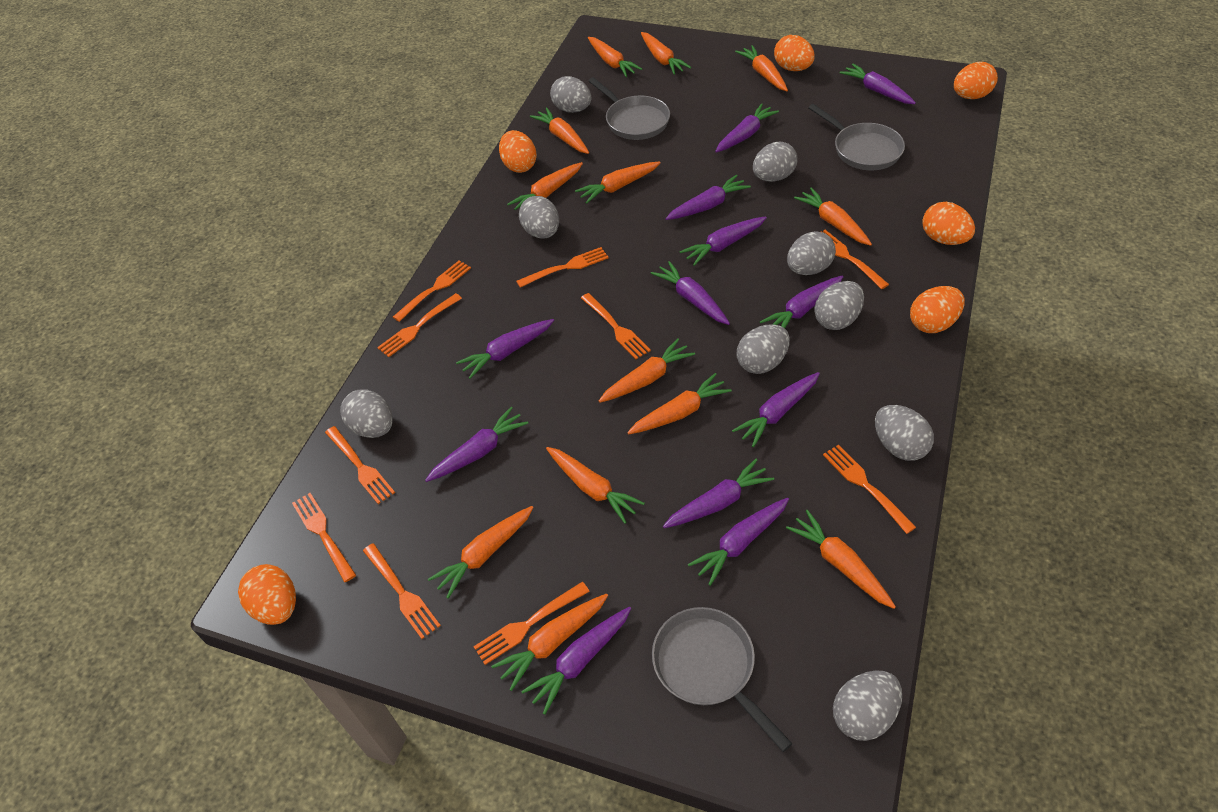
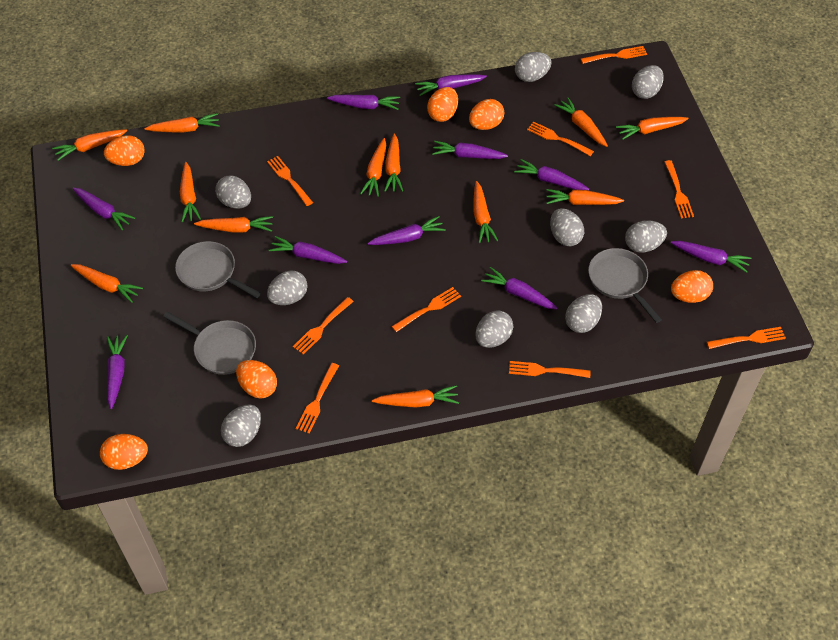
orange carrot: [428,506,534,599] [491,594,608,691] [507,162,583,210] [530,107,589,154] [546,447,645,524] [575,161,661,204] [588,37,642,77] [599,339,695,403] [627,373,732,434] [641,32,691,75] [735,45,788,91] [786,510,896,609] [794,187,872,246] = 13 -> [52,129,127,161] [71,264,143,303] [144,113,220,133] [180,162,201,222] [194,216,273,233] [360,138,386,197] [372,385,459,408] [384,133,403,192] [473,181,498,243] [546,189,624,205] [554,97,608,147] [616,117,689,140] = 12
orange fork: [292,493,356,582] [325,426,395,504] [363,543,441,639] [377,293,462,357] [393,260,471,322] [473,582,590,665] [516,247,609,288] [581,293,651,359] [821,230,889,289] [823,445,916,534] = 10 -> [267,156,313,206] [293,297,354,355] [296,363,339,434] [392,287,461,332] [509,361,591,378] [527,122,594,156] [581,46,647,64] [665,160,694,219] [707,327,786,349] = 9
purple carrot: [425,407,528,482] [456,319,554,379] [521,607,631,715] [651,261,730,325] [663,459,774,528] [666,175,751,220] [680,216,767,266] [688,498,789,586] [715,103,779,153] [732,372,820,447] [760,275,843,328] [840,63,916,104] = 12 -> [73,188,135,230] [107,335,128,409] [269,236,347,264] [327,95,400,110] [367,216,446,245] [415,74,487,96] [432,141,508,159] [481,267,558,309] [514,159,589,190] [671,241,751,273] = 10

